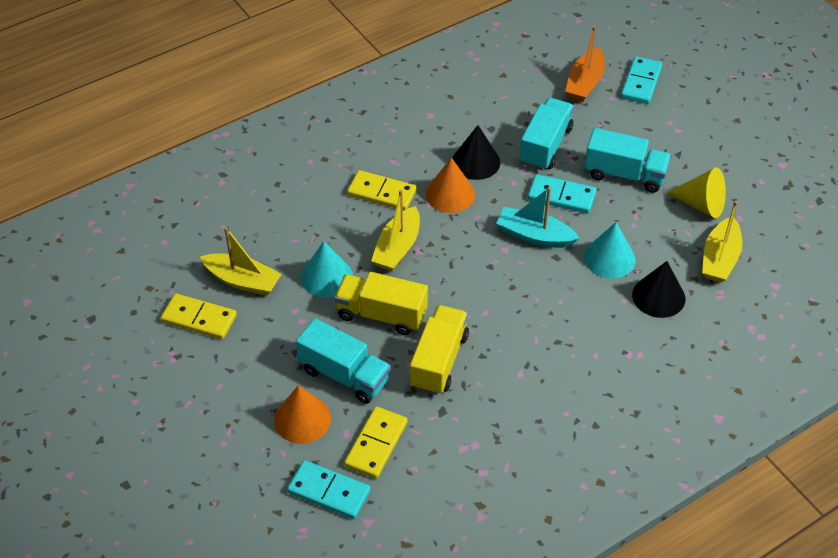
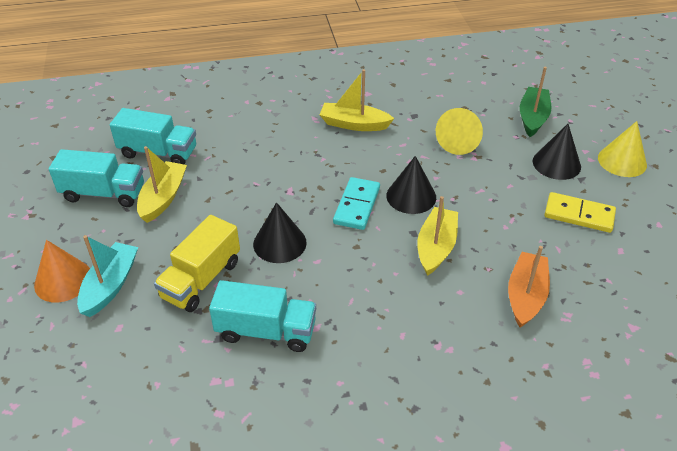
black cone: [452,125,500,180] [632,261,685,318] = 2 -> [253,202,307,263] [386,156,436,214] [533,124,581,180] = 3
green boat: none = 0 -> [520,67,551,137] = 1
orange cone: [274,385,331,444] [426,157,475,213] = 2 -> [34,240,90,302] = 1
turquoise cone: [301,241,353,298] [584,222,636,278] = 2 -> none = 0
turquoise domino: [287,460,371,519] [528,174,596,213] [621,56,663,104] = 3 -> [333,177,380,230] = 1
yellow cone: [667,167,726,218] = 1 -> [436,108,483,155] [598,121,647,177] = 2
yellow domino: [161,293,237,340] [344,406,407,479] [347,170,417,211] = 3 -> [544,192,616,233] = 1
yellow truck: [334,272,428,335] [410,305,469,395] = 2 -> [154,215,240,312] = 1

